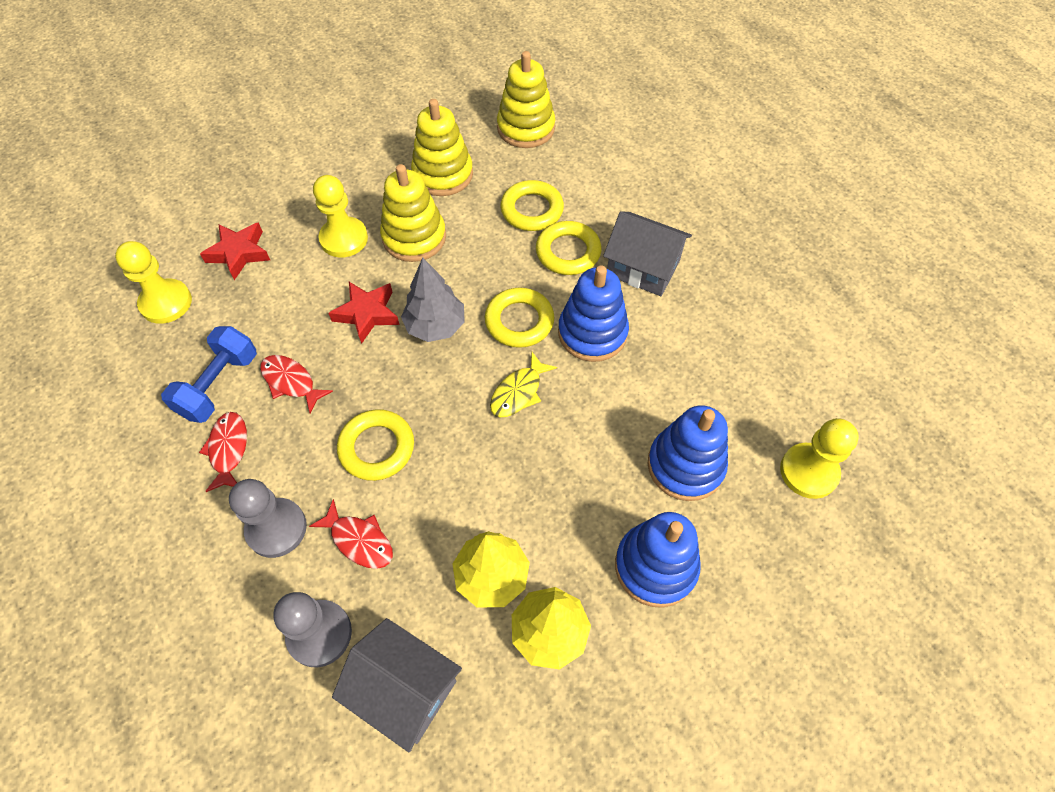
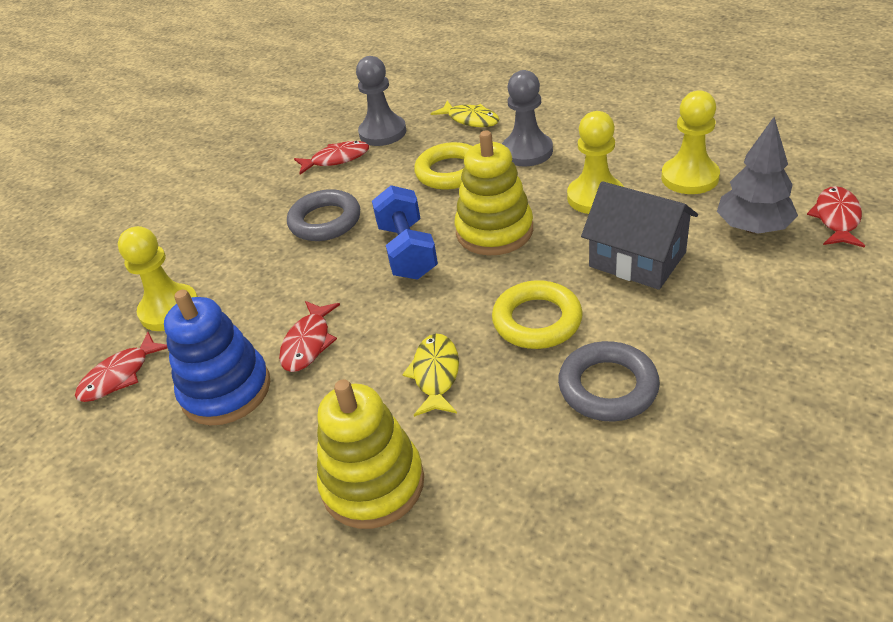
blue stacking toy: [558,265,629,362] [615,512,701,608] [647,405,728,501] = 3 -> [164,290,270,425] = 1
grey house: [332,618,462,752] [603,211,692,296] = 2 -> [581,181,698,290] = 1
grey ring: none = 0 -> [287,189,360,241] [558,341,660,422] = 2
red fish: [199,412,247,492] [260,355,333,413] [309,499,393,569] = 3 -> [75,332,167,402] [279,301,340,372] [294,141,369,175] [807,186,865,248] = 4
red star: [200,222,270,280] [329,282,400,344] = 2 -> none = 0
yellow fish: [490,352,557,417] = 1 -> [402,334,459,417] [431,101,500,127] = 2
yellow ring: [337,409,414,481] [485,287,554,348] [500,180,564,231] [536,221,601,275] = 4 -> [414,142,473,190] [492,280,583,349] = 2
yellow stacking toy: [380,164,446,262] [411,99,473,196] [497,51,555,148] = 3 -> [317,379,424,529] [455,131,533,255] = 2
yellow tree: [453,531,530,608] [512,587,591,670] = 2 -> none = 0

